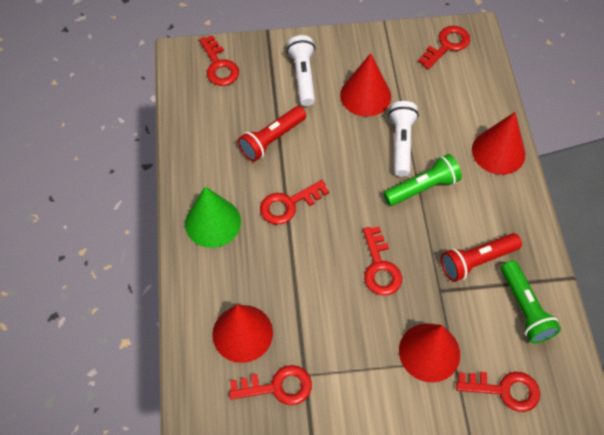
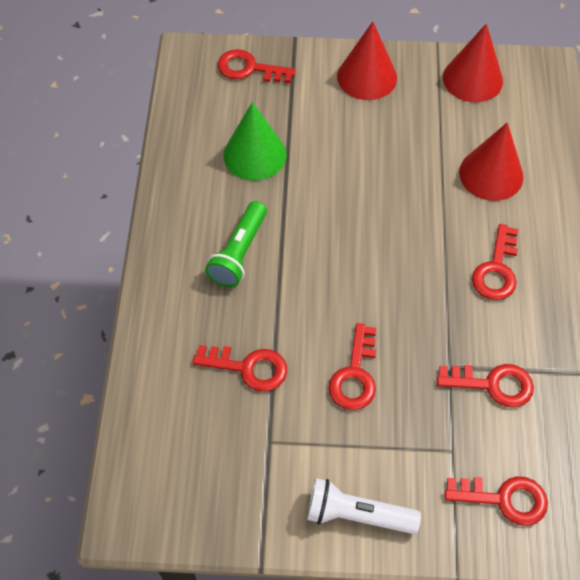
green flashlight: [383,154,462,206] [501,260,561,343] = 2 -> [205,201,267,288] = 1
red cone: [212,305,273,363] [340,53,391,117] [399,323,460,382] [472,112,525,175] = 4 -> [337,22,397,100] [443,23,503,102] [459,122,524,201] = 3
red flashlight: [238,106,306,162] [441,233,522,282] = 2 -> none = 0
white flashlight: [287,35,315,106] [388,101,419,177] = 2 -> [307,478,421,534] = 1

